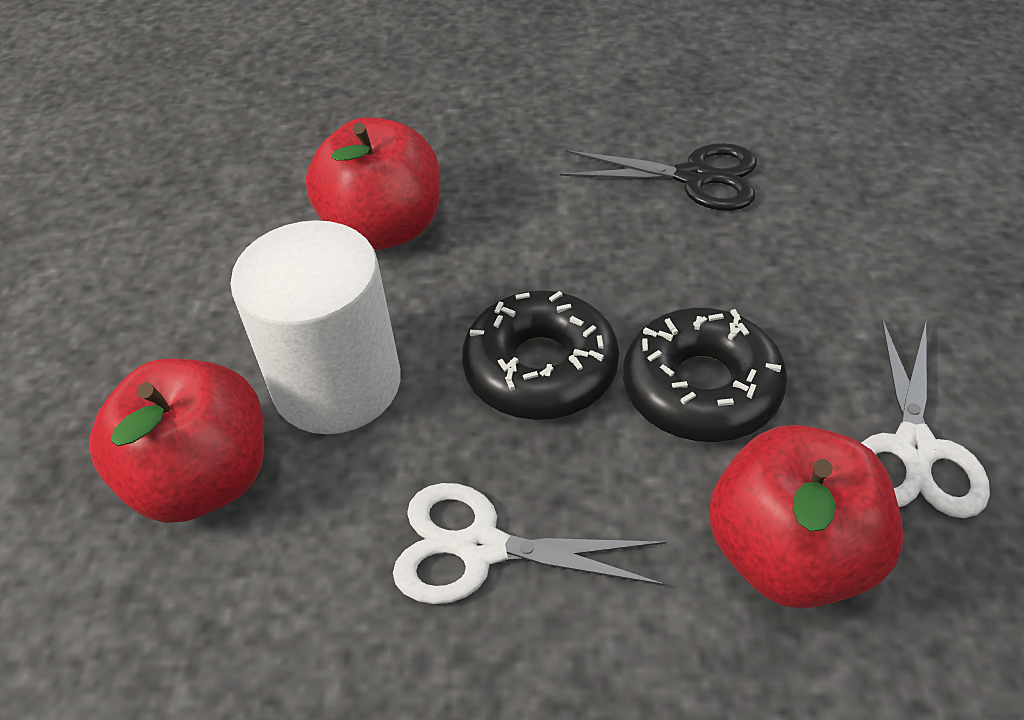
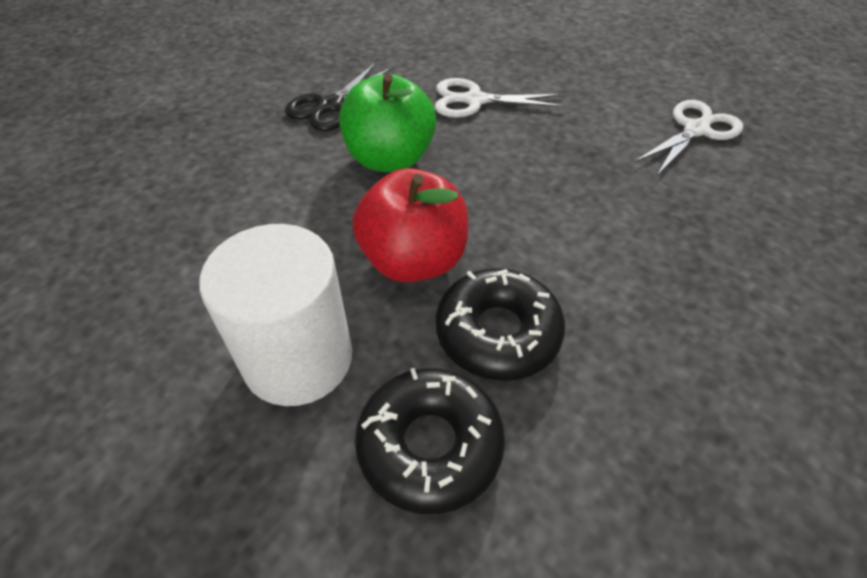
green apple: none = 0 -> [339,73,436,172] = 1
red apple: [89,358,264,523] [306,117,440,250] [709,425,903,609] = 3 -> [353,168,468,282] = 1

